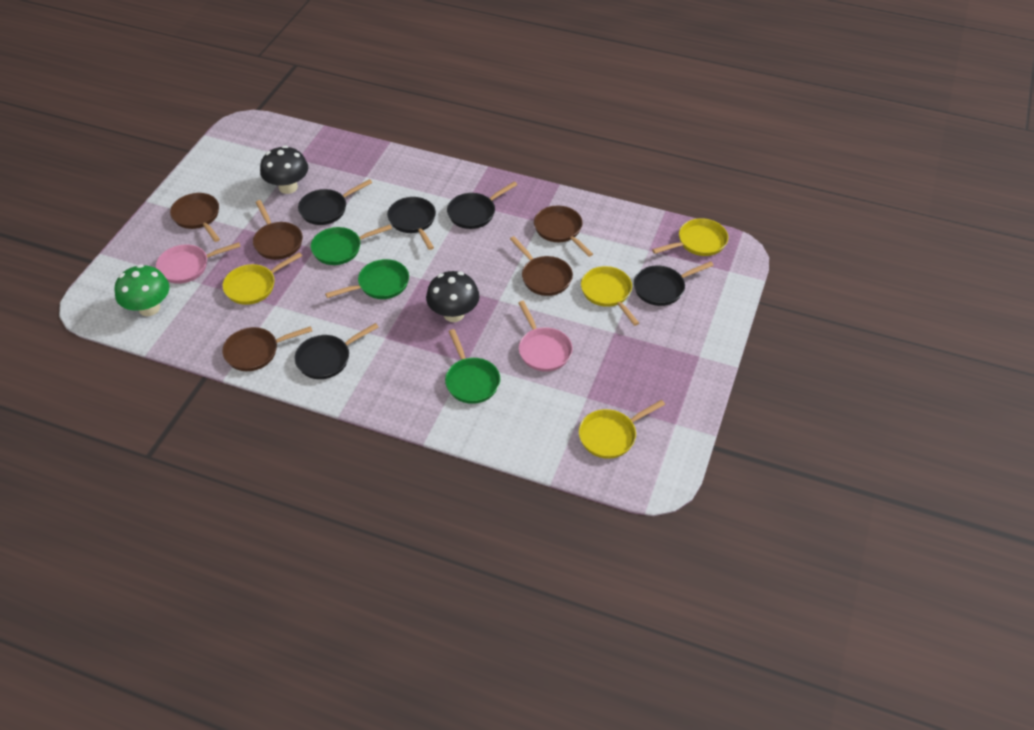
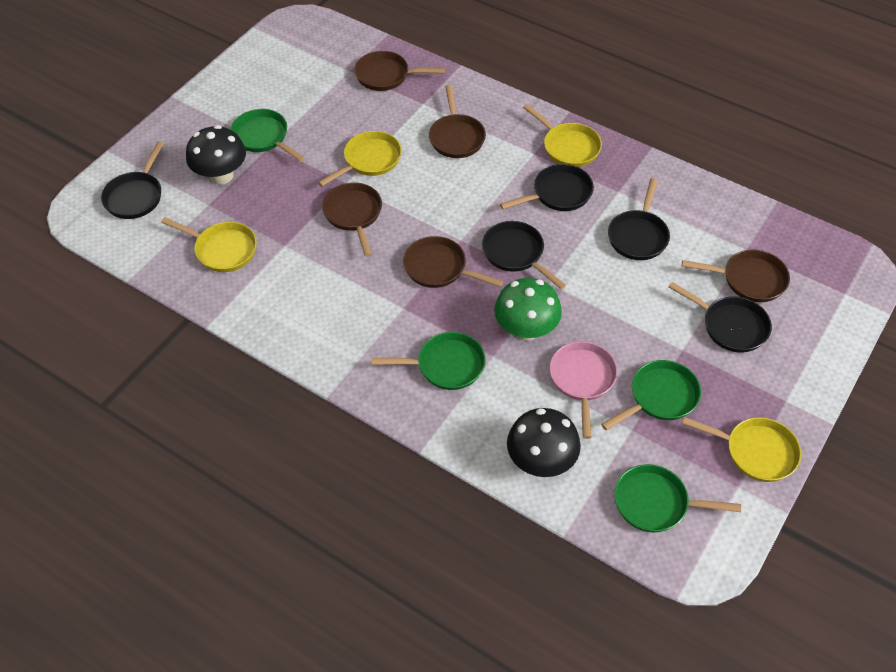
green pan: [311,225,392,265] [325,259,409,299] [445,329,500,404] = 3 -> [231,109,305,162] [372,332,485,390] [601,360,701,430] [615,464,741,532] = 4
pink pan: [156,242,241,284] [518,301,573,372] = 2 -> [550,341,618,439] = 1

